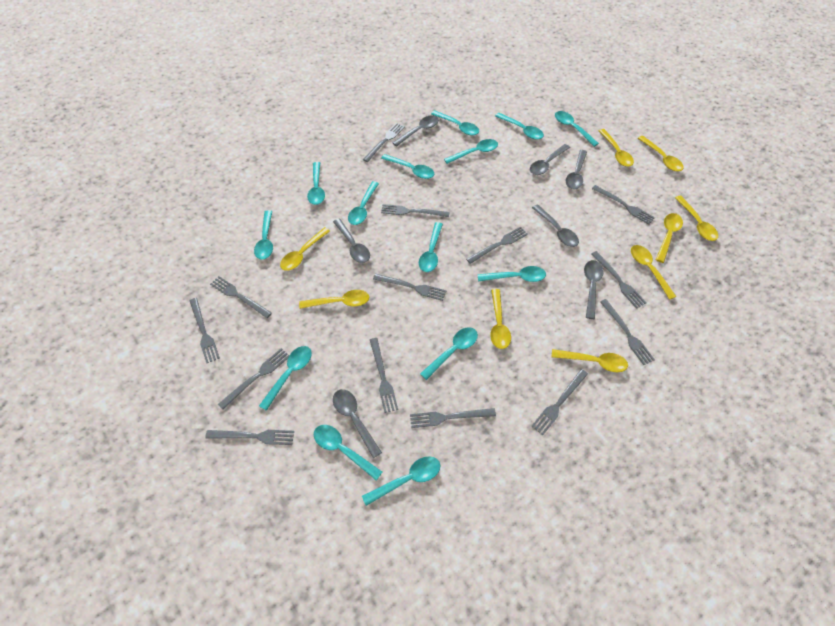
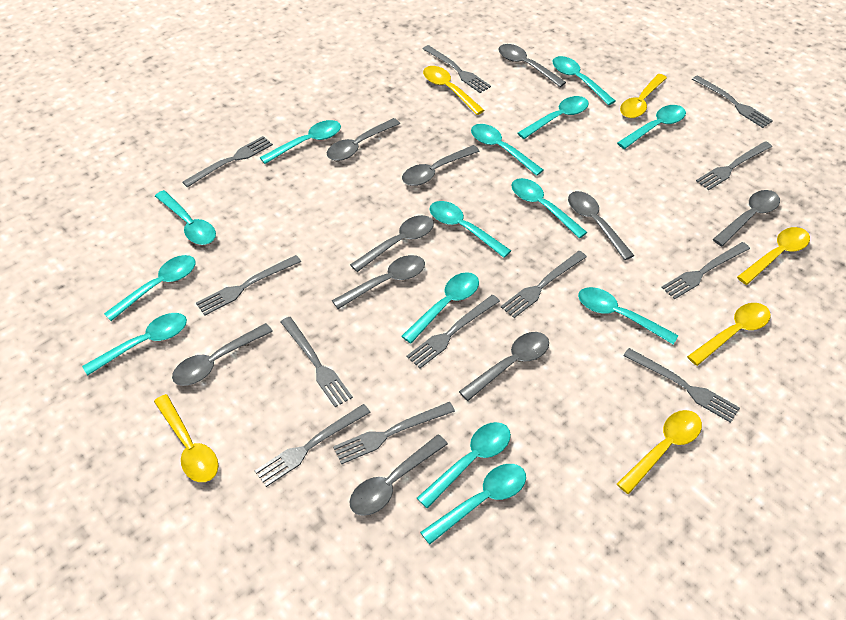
grey fork: [190,298,220,363] [205,430,294,445] [210,276,272,318] [218,348,289,409] [363,123,405,162] [370,338,398,413] [373,273,446,301] [381,204,449,217] [410,408,496,428] [466,227,528,264] [531,369,588,435] [591,251,646,309] [592,185,655,225] [600,299,655,365] = 14 -> [182,136,273,188] [196,255,301,316] [255,404,371,487] [281,317,353,407] [333,402,455,465] [407,295,500,368] [423,45,491,93] [501,251,587,318] [623,348,740,423] [661,242,750,300] [692,75,773,128] [696,141,772,190] = 12
grey spoon: [333,218,370,263] [333,389,382,458] [392,115,439,147] [530,144,570,175] [532,204,579,247] [566,150,587,189] [584,260,604,319] = 7 -> [172,323,273,386] [327,118,400,161] [332,255,425,309] [349,435,448,516] [350,215,434,272] [402,145,480,186] [459,332,549,401] [498,44,566,87] [568,191,634,260] [713,190,780,246] = 10
yellow spoon: [280,227,330,271] [299,290,369,309] [490,289,511,349] [551,349,628,372] [599,129,634,167] [631,245,676,300] [638,136,684,171] [656,213,683,263] [675,195,718,241] = 9 -> [154,394,218,482] [423,66,484,115] [617,410,702,494] [620,74,667,118] [687,303,771,366] [737,227,810,285] = 6

